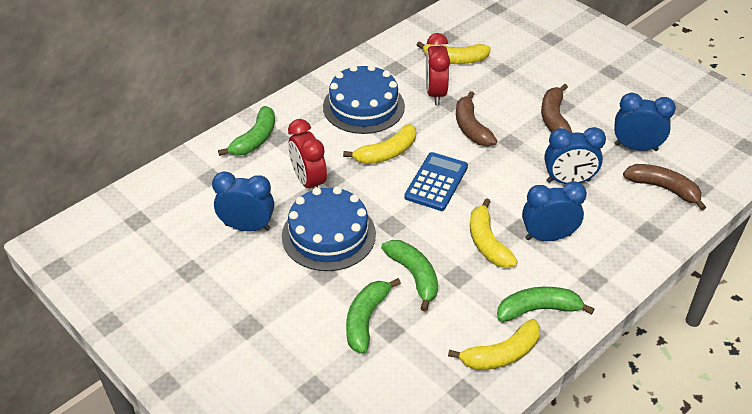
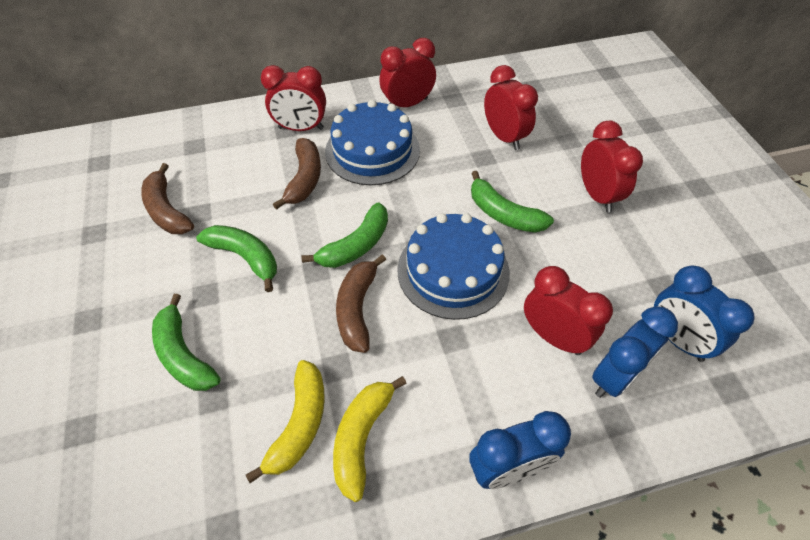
blue calculator: [404,152,468,211] = 1 -> none = 0
blue clock: [212,171,274,231] [522,181,587,241] [544,127,606,184] [614,93,676,151] = 4 -> [469,411,571,489] [592,306,678,398] [654,266,754,362] = 3
red clock: [288,119,327,189] [426,33,450,105] = 2 -> [261,65,326,131] [379,38,436,107] [484,65,538,150] [524,266,613,355] [581,121,643,212] = 5
yellow banana: [343,124,416,164] [417,41,491,64] [448,319,540,370] [470,198,518,268] = 4 -> [246,360,325,483] [333,376,407,502] = 2

